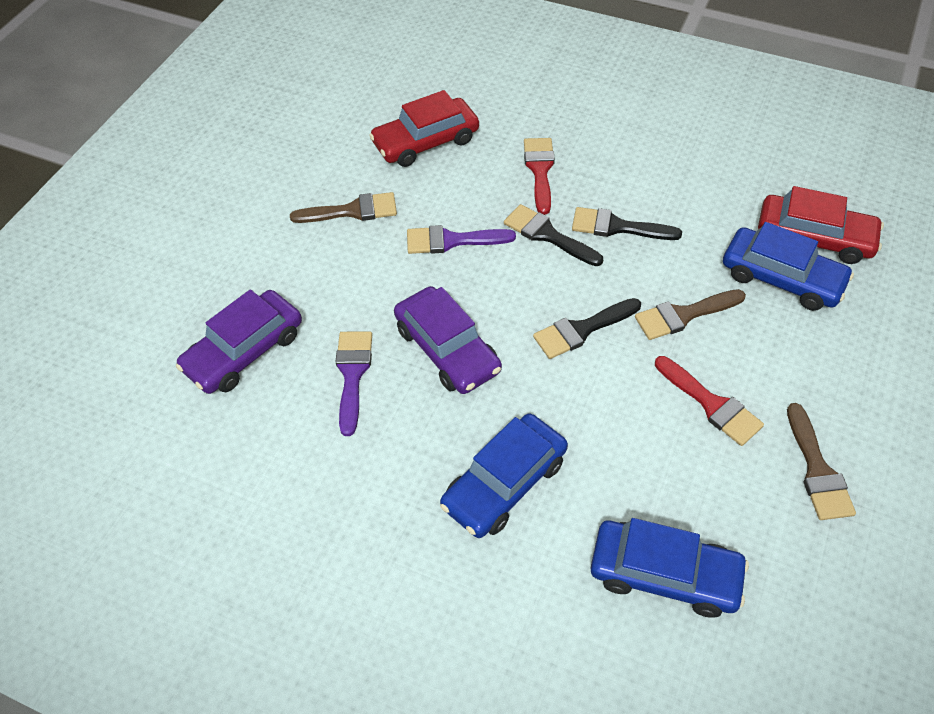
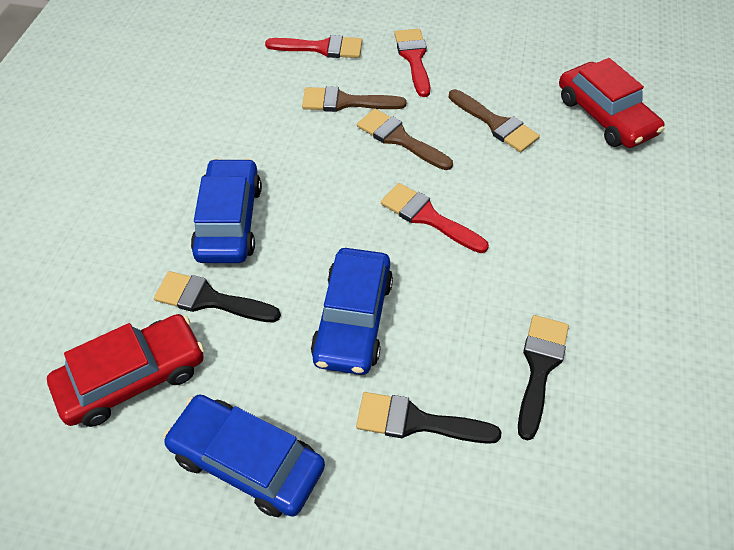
purple brush: [335,331,372,436] [407,225,516,254] = 2 -> none = 0
purple car: [176,289,302,394] [394,286,502,394] = 2 -> none = 0
red brush: [524,138,555,215] [655,356,764,446] = 2 -> [265,35,362,58] [381,183,489,253] [394,29,430,97] = 3

